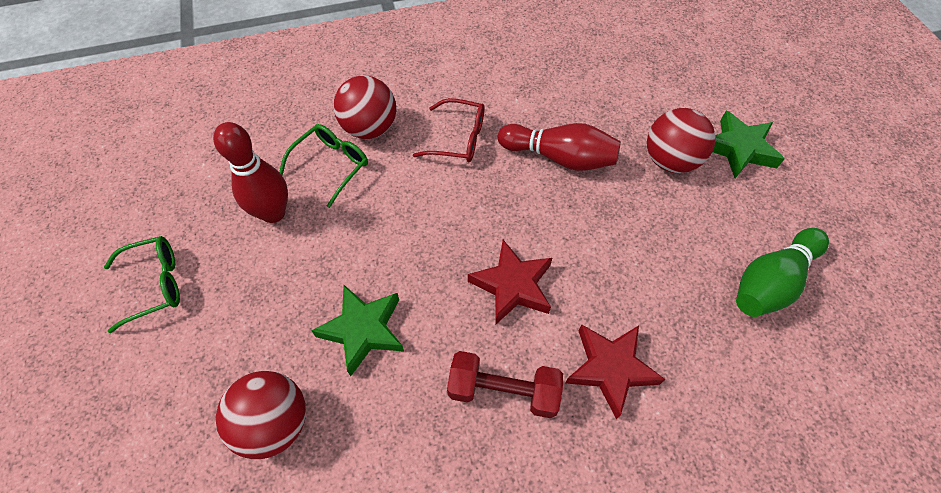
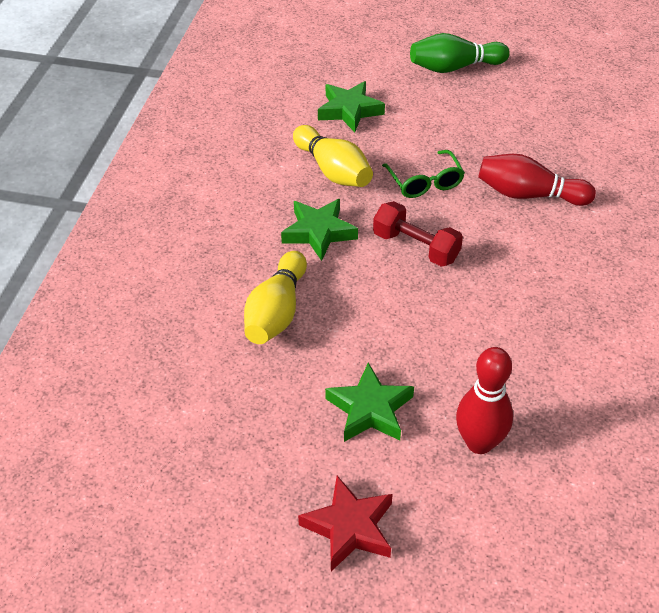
green glasses: [104,236,180,333] [279,124,368,208] = 2 -> [382,150,465,198] = 1
green star: [312,285,404,376] [712,111,784,178] = 2 -> [281,199,358,261] [318,81,385,132] [325,363,414,442] = 3
red ball: [216,371,306,459] [334,75,396,139] [647,108,715,173] = 3 -> none = 0
red glasses: [413,98,484,162] = 1 -> none = 0
red star: [468,240,552,324] [565,325,666,419] = 2 -> [298,476,393,571] = 1
yellow bowling pin: none = 0 -> [244,251,307,344] [293,125,373,187] = 2

